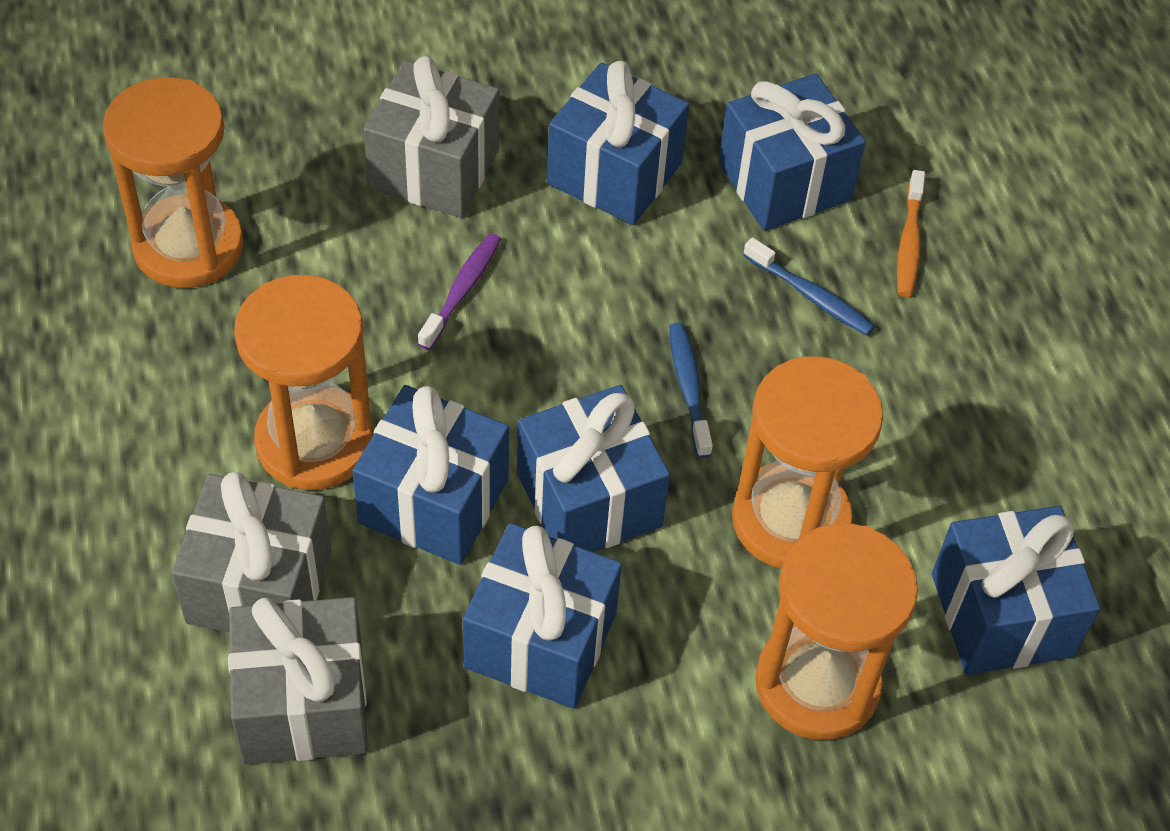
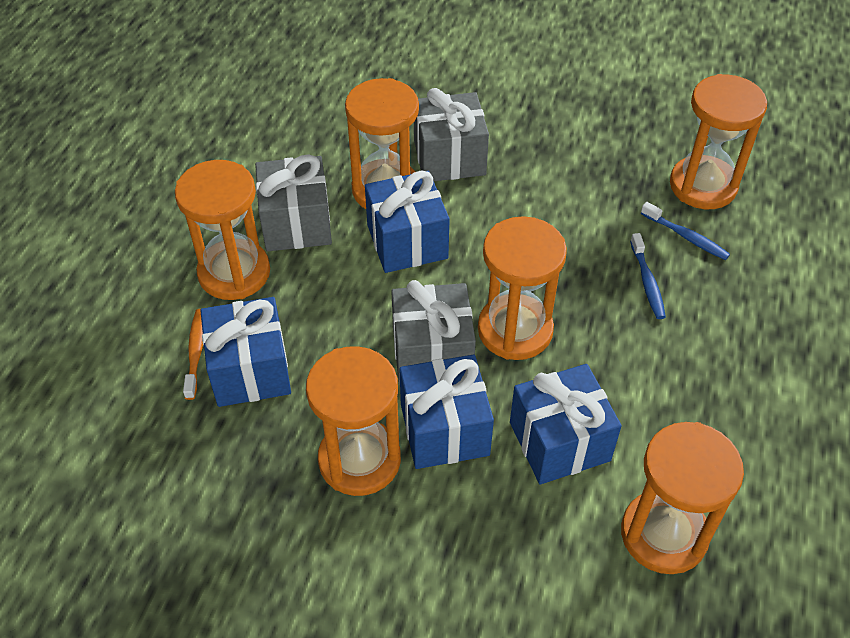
blue gift: [352,385,509,565] [463,523,622,709] [517,385,670,552] [547,61,689,225] [718,74,866,231] [932,506,1101,675] = 6 -> [200,297,291,407] [365,171,450,273] [400,354,494,469] [510,364,622,484] = 4
orange hourglass: [103,77,244,288] [234,275,373,490] [732,356,883,569] [755,523,918,740] = 4 -> [175,160,270,300] [306,346,401,496] [345,78,419,209] [478,216,567,360] [621,422,744,574] [670,74,767,209] = 6
purple toothbrush: [418,233,501,350] = 1 -> none = 0

